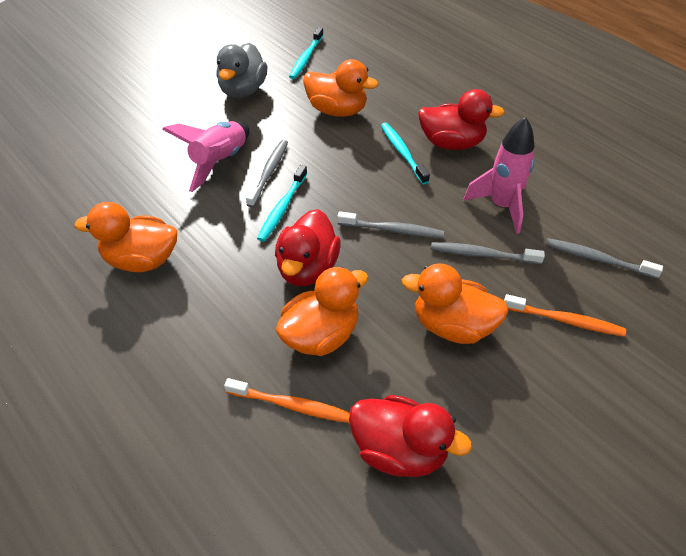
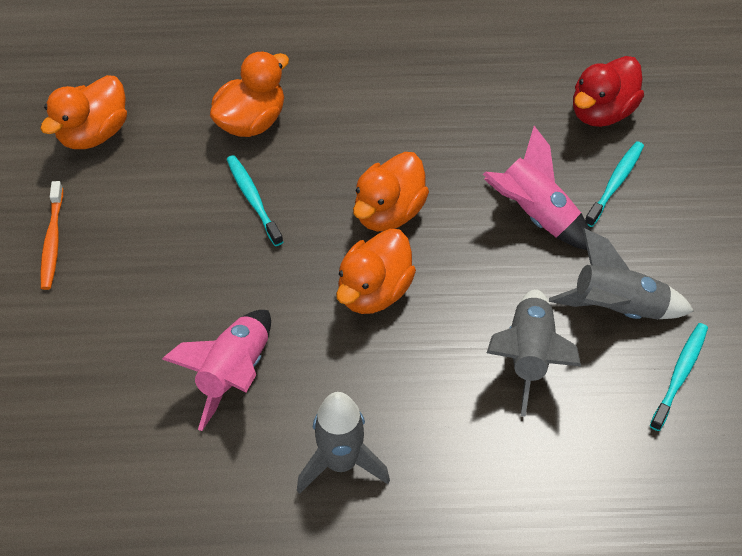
grey duck: [216,43,268,98] = 1 -> none = 0
grey rocket: none = 0 -> [297,392,390,494] [487,289,581,417] [549,228,694,319] = 3
grey toothbrush: [246,140,288,207] [337,211,444,238] [431,242,545,264] [545,238,663,279] = 4 -> none = 0
orange toothbrush: [224,378,350,423] [504,294,626,337] = 2 -> [40,181,63,290] = 1
red duck: [275,209,341,286] [349,395,472,477] [418,89,505,150] = 3 -> [573,56,644,127] = 1

